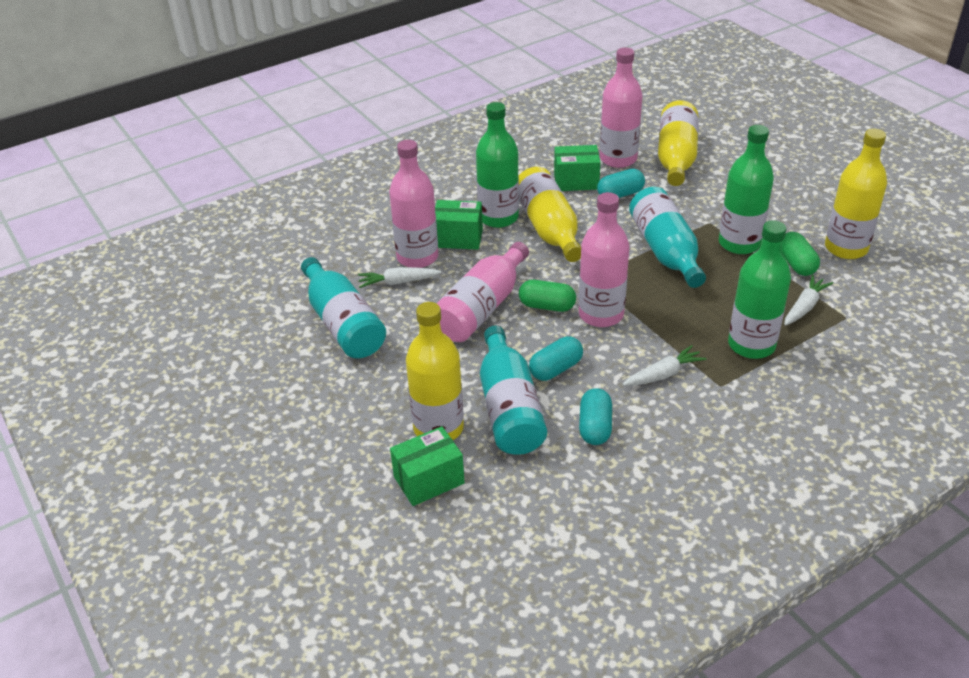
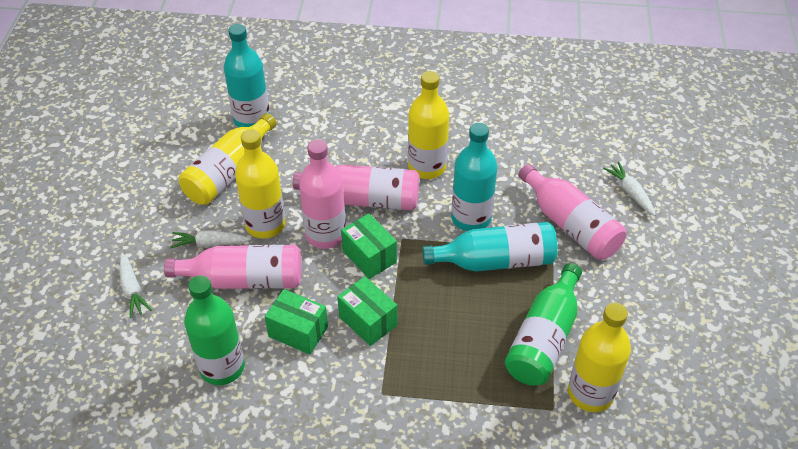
green bottle: [476,102,519,228] [719,125,774,254] [728,220,791,359] = 3 -> [184,275,245,385] [505,263,582,386] = 2
green capsule: [519,280,576,312] [781,232,820,276] = 2 -> none = 0
turquoise capsule: [529,336,583,381] [579,388,612,445] [597,169,645,198] = 3 -> none = 0

